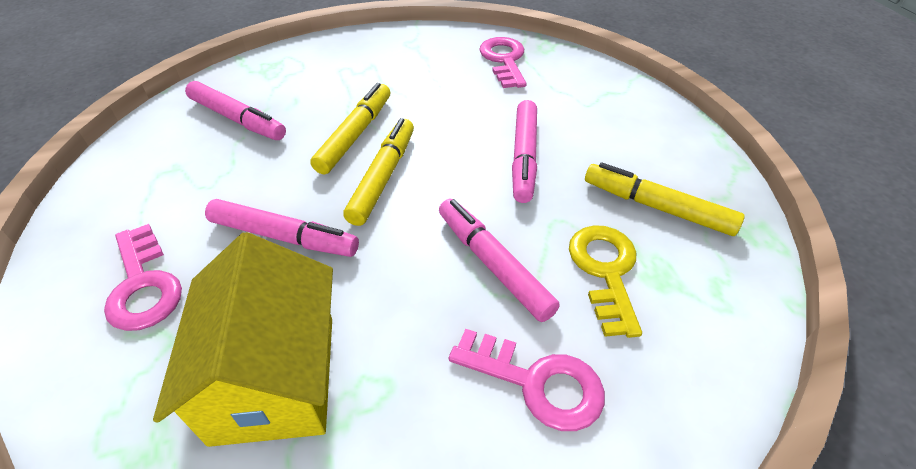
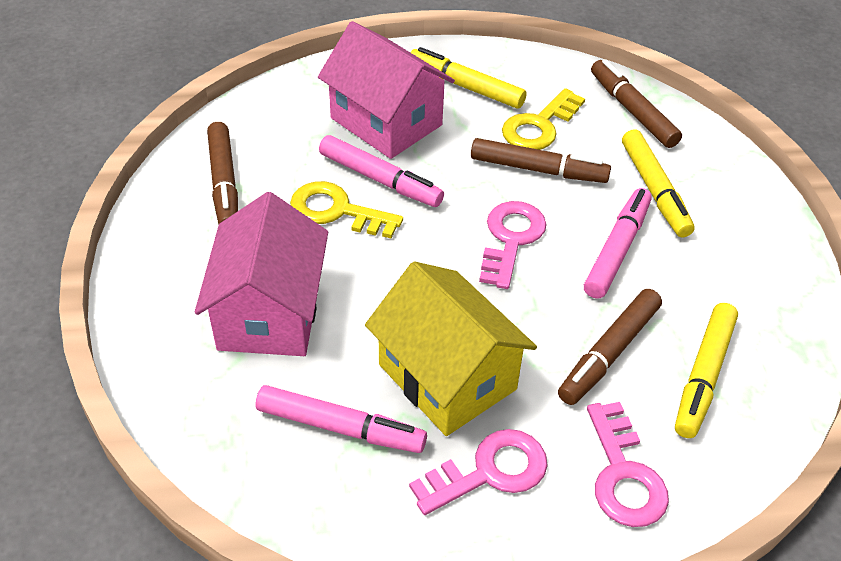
brown marker: none = 0 -> [207,122,238,224] [471,138,611,183] [558,289,662,405] [591,59,682,148] = 4
pink house: none = 0 -> [195,192,328,356] [318,21,455,159] = 2
pink marker: [185,81,286,140] [205,199,359,257] [439,199,560,322] [512,100,537,203] = 4 -> [256,385,427,453] [319,135,444,207] [584,188,652,299] = 3
yellow key: [569,225,642,338] = 1 -> [290,181,403,238] [502,88,585,150] = 2

